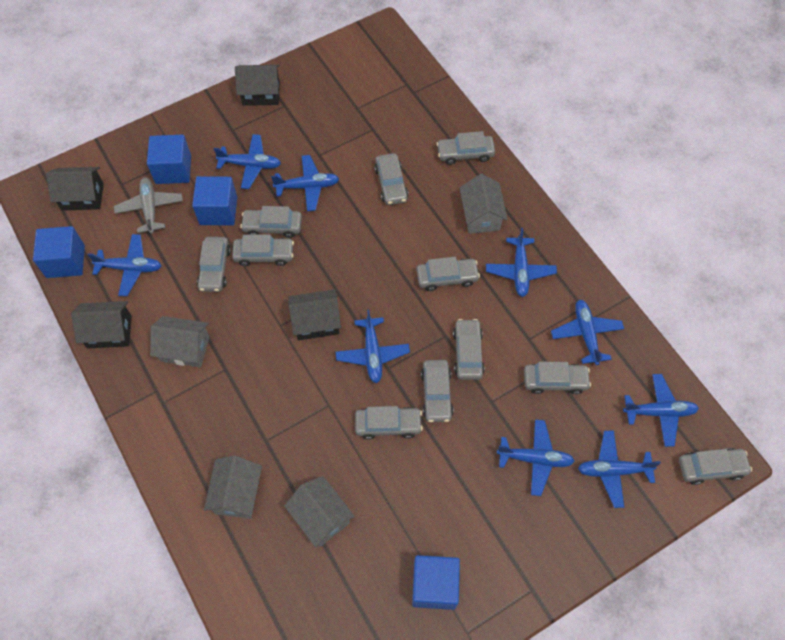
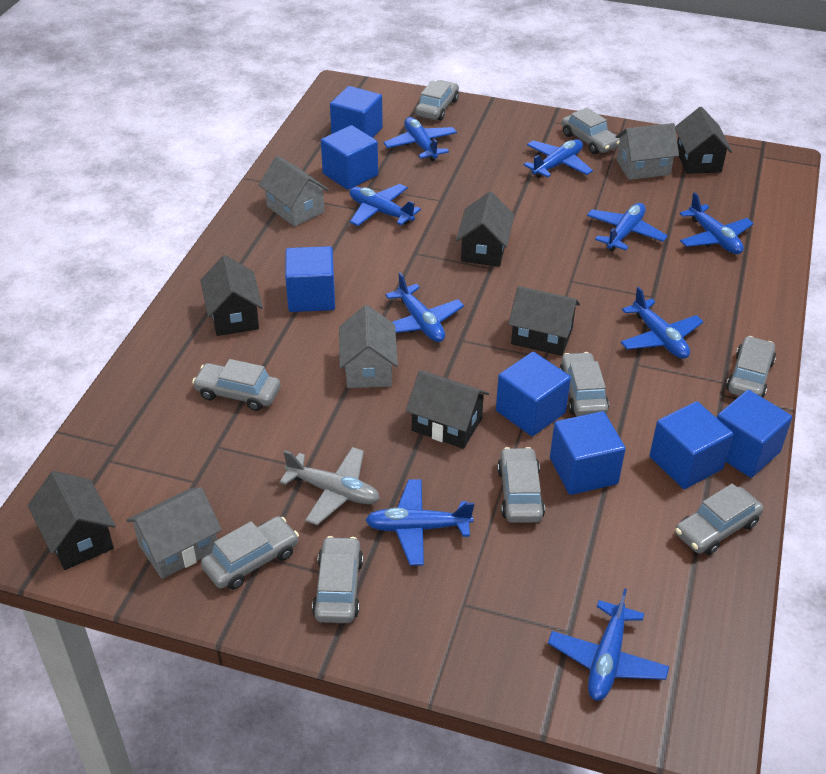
black house: [46,167,104,211] [71,301,132,348] [235,65,280,106] [288,289,341,340] = 4 -> [28,471,116,570] [200,255,263,336] [406,370,489,449] [456,191,514,267] [508,286,580,356] [675,107,732,174] = 6
blue cube: [33,226,85,278] [147,135,191,184] [192,176,237,225] [412,555,460,610] = 4 -> [285,246,335,312] [321,125,378,190] [330,86,383,138] [496,352,571,436] [550,411,625,495] [650,401,733,489] [717,390,792,478] = 7
grey car: [197,237,231,292] [232,234,294,266] [240,206,302,238] [355,406,423,440] [374,153,408,205] [416,257,480,291] [421,360,454,422] [437,131,495,165] [453,319,485,380] [524,362,591,394] [679,448,752,485] = 11 -> [192,359,280,411] [201,516,299,590] [312,536,363,623] [415,80,459,120] [497,447,545,523] [559,352,609,416] [561,108,620,154] [675,483,763,555] [726,336,776,398] = 9

